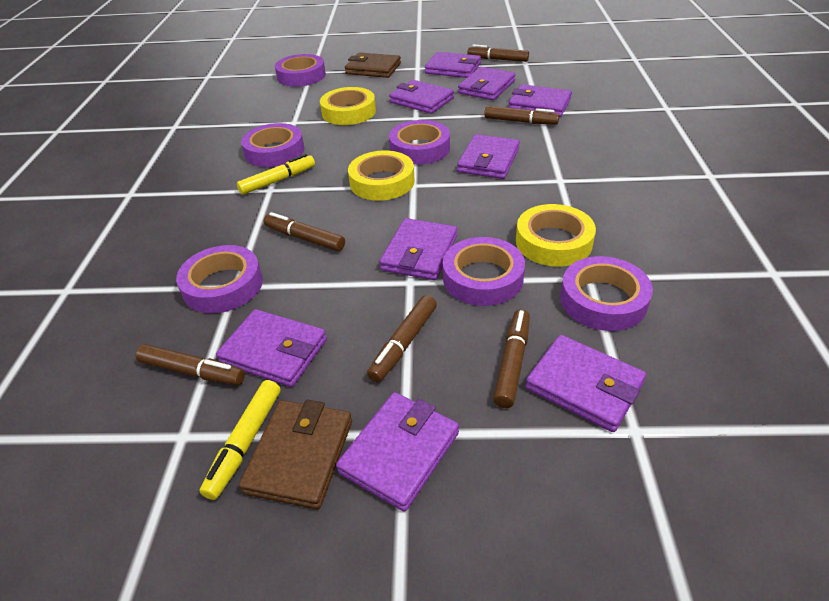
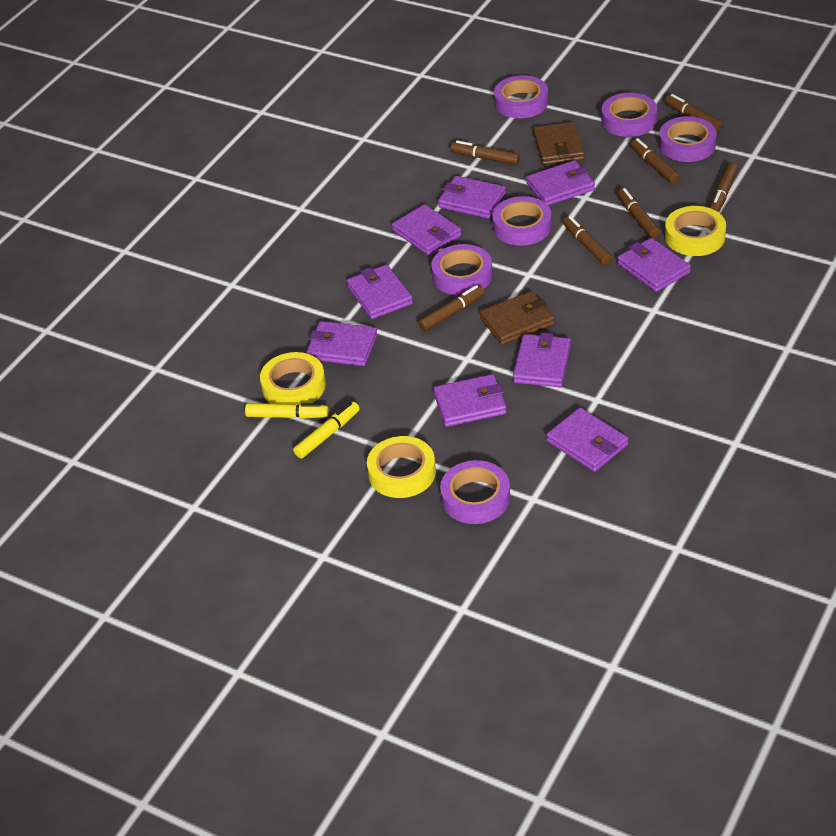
brown marker: [135,344,245,385] [264,212,345,251] [367,295,437,382] [467,44,529,62] [484,106,559,125] [493,309,530,408] = 6 -> [418,285,485,331] [451,140,520,165] [563,216,612,266] [617,188,660,239] [630,138,680,184] [665,94,723,132] [709,163,738,212] = 7

